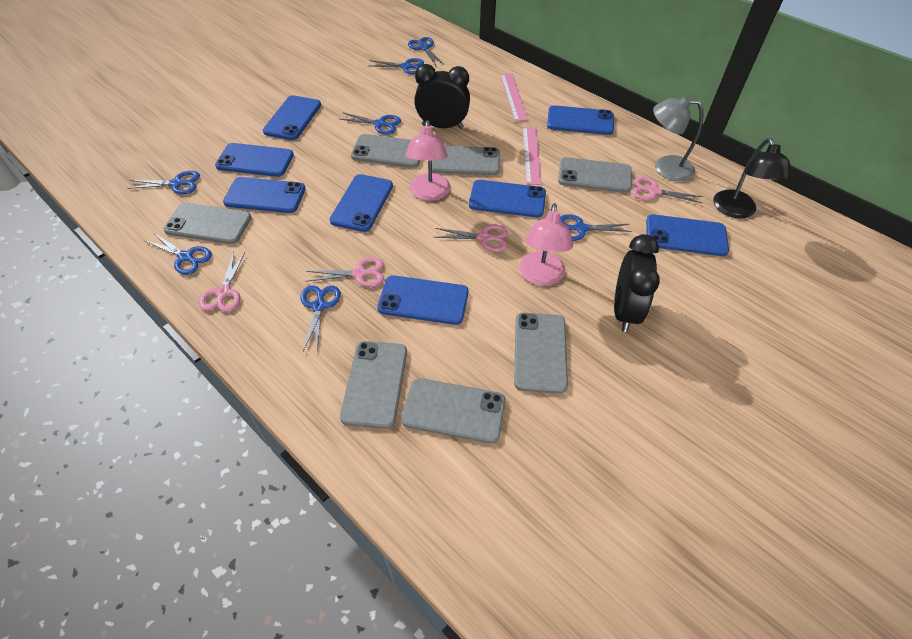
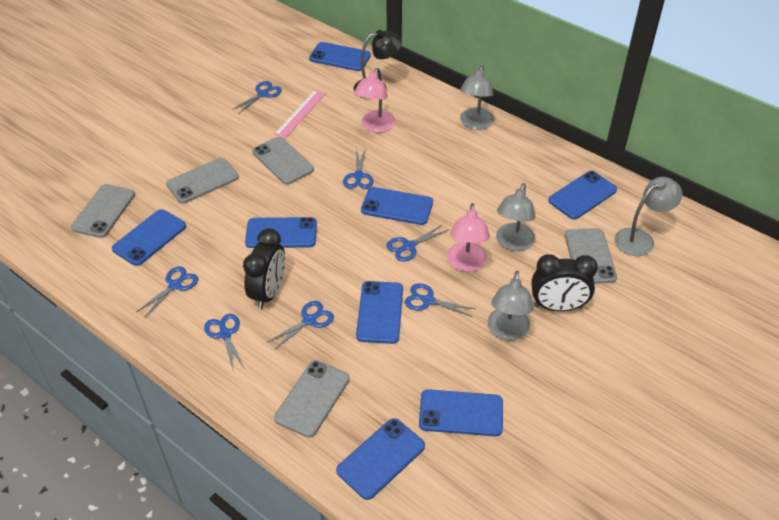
grey lamp: [653,96,703,181] = 1 -> [460,65,494,130] [488,271,534,341] [496,183,535,251] [615,177,683,256] = 4
grey phone: [163,203,252,244] [340,341,407,429] [351,134,420,168] [401,378,506,444] [432,146,500,175] [514,313,568,394] [558,157,632,193] = 7 -> [71,184,135,238] [166,158,239,203] [252,137,314,185] [274,360,350,438] [565,228,617,284] = 5
pink ruler: [500,74,528,122] [522,127,542,185] = 2 -> [274,90,326,138] = 1
pink scissors: [199,252,245,312] [305,257,384,287] [434,224,508,252] [632,177,703,204] = 4 -> none = 0

